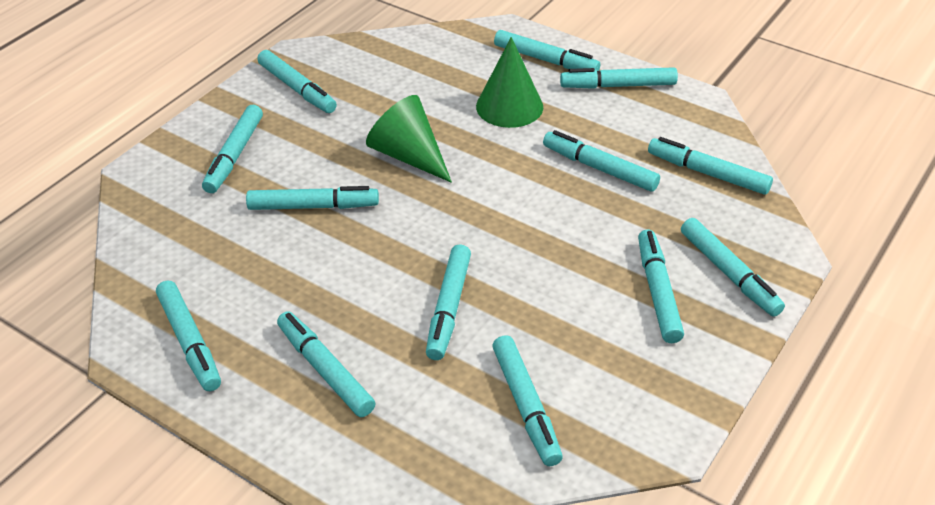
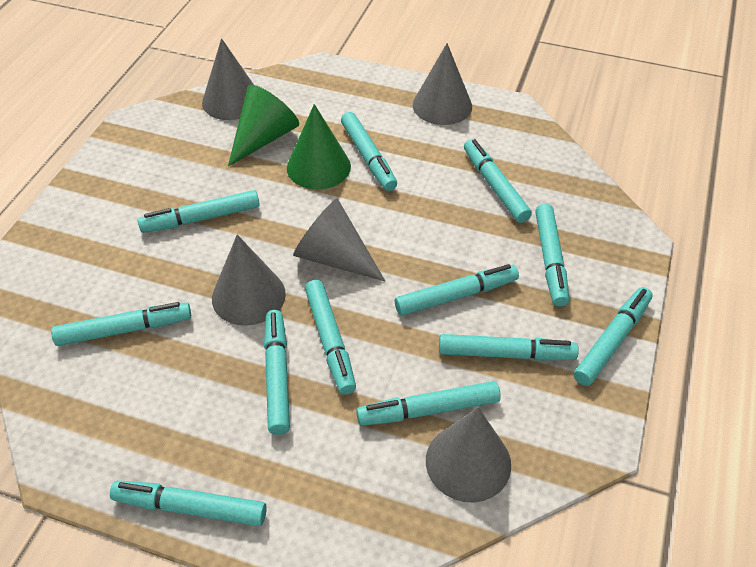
grey cone: none = 0 -> [202,38,254,120] [212,235,286,326] [293,199,385,281] [413,43,472,125] [426,407,511,502] = 5
turquoise marker: [156,280,221,391] [202,105,263,193] [246,186,379,210] [257,50,337,113] [277,312,375,417] [426,245,471,360] [492,335,563,466] [494,30,600,71] [543,130,660,192] [560,67,678,89] [638,229,684,343] [648,137,773,195] [681,218,785,317] = 13 -> [51,302,191,346] [110,480,267,526] [138,190,260,233] [264,310,290,435] [305,280,356,395] [341,112,397,191] [356,381,501,426] [395,264,519,316] [439,334,579,361] [464,139,532,223] [535,203,569,307] [574,287,653,386] = 12

